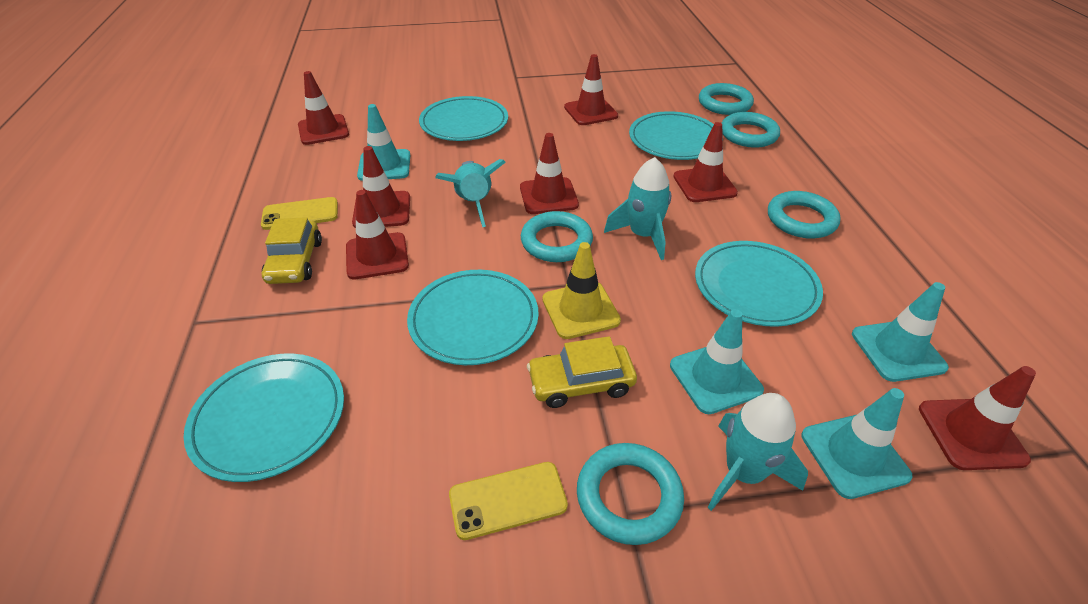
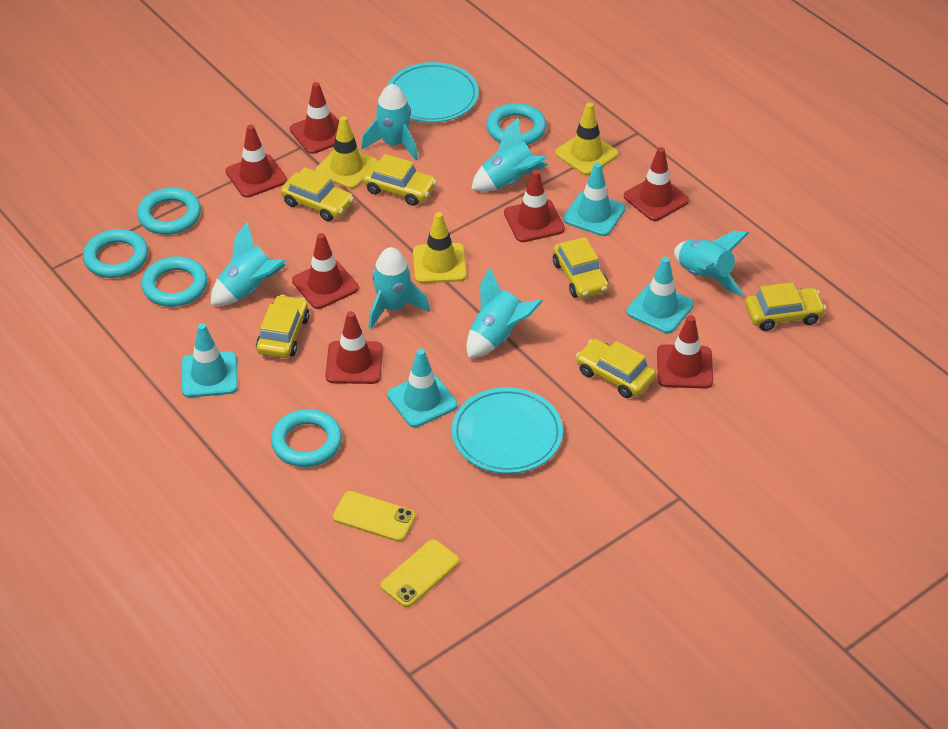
turquoise plate: [183,354,344,482] [407,270,539,365] [419,96,508,141] [629,111,723,160] [695,241,823,327] = 5 -> [387,62,479,123] [452,387,563,474] = 2
turquoise rocket: [435,159,506,227] [604,157,672,260] [707,393,808,511] = 3 -> [211,222,286,306] [361,84,418,160] [369,247,430,329] [466,267,543,358] [471,117,548,192] [674,231,749,296] = 6
yellow car: [262,217,322,284] [527,336,637,408] = 2 -> [256,295,310,358] [280,167,354,221] [362,154,437,206] [553,237,609,299] [576,339,656,398] [745,282,826,331] = 6
yellow traffic cone: [542,242,621,339] = 1 -> [315,116,377,189] [413,212,467,283] [555,102,618,175] = 3

